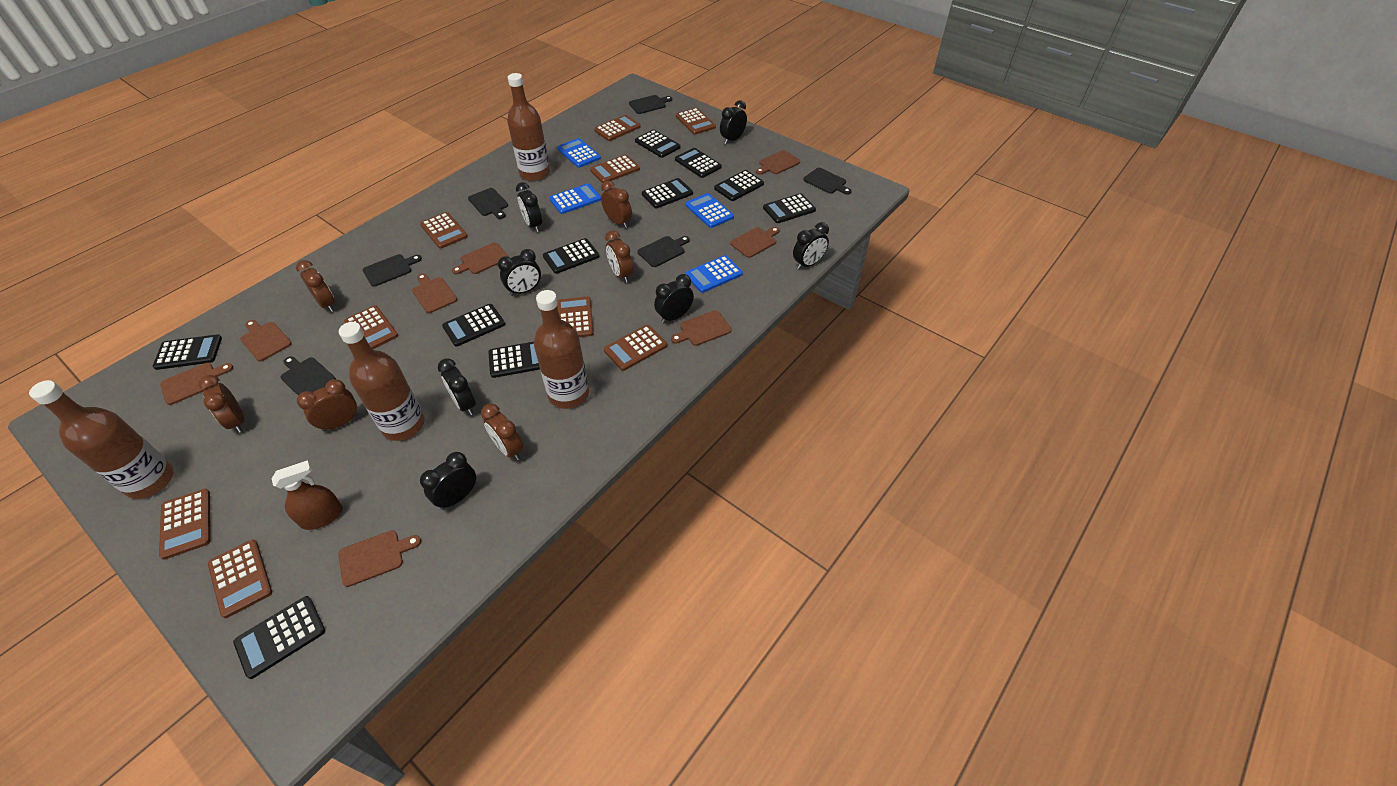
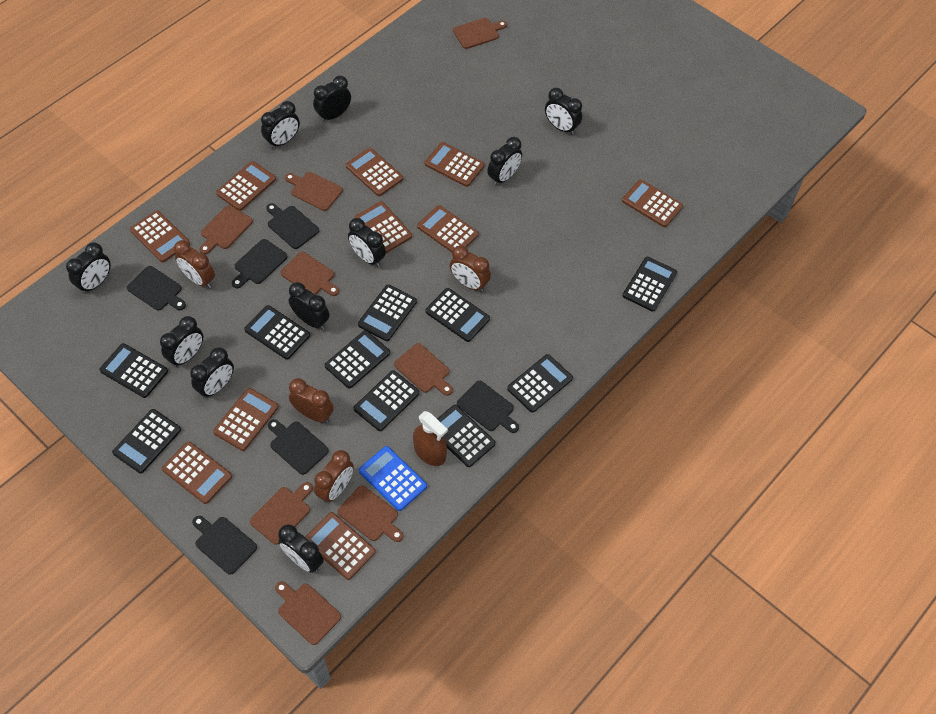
black clock: [420,452,476,510] [438,358,476,415] [498,249,541,296] [516,182,542,232] [654,274,694,324] [720,100,747,144] [793,222,829,270] = 7 -> [66,242,111,294] [160,316,203,368] [190,347,234,399] [261,101,300,149] [278,524,324,573] [289,282,330,330] [313,76,351,122] [348,218,386,267] [487,137,522,186] [545,88,582,135] = 10
blue calculator: [549,183,601,214] [557,138,601,168] [685,193,734,228] [685,255,743,293] = 4 -> [359,446,427,511] = 1
brown bottle: [29,380,174,499] [339,322,425,441] [507,73,550,181] [534,290,589,409] = 4 -> none = 0
brown calculator: [159,489,211,560] [208,539,272,618] [344,305,398,349] [420,212,468,249] [557,297,594,337] [590,155,640,183] [594,115,641,141] [604,325,667,371] [676,108,716,135] = 9 -> [130,210,190,263] [162,441,232,504] [213,388,279,451] [216,161,276,211] [305,512,376,580] [346,148,403,196] [355,201,412,253] [417,205,479,252] [425,142,485,187] [622,179,683,227] = 10
brown clock: [199,375,244,433] [296,260,335,312] [297,379,359,431] [481,404,523,460] [601,180,632,228] [605,230,633,283] = 6 -> [174,240,215,288] [289,378,334,423] [314,450,354,503] [450,245,491,292] = 4

